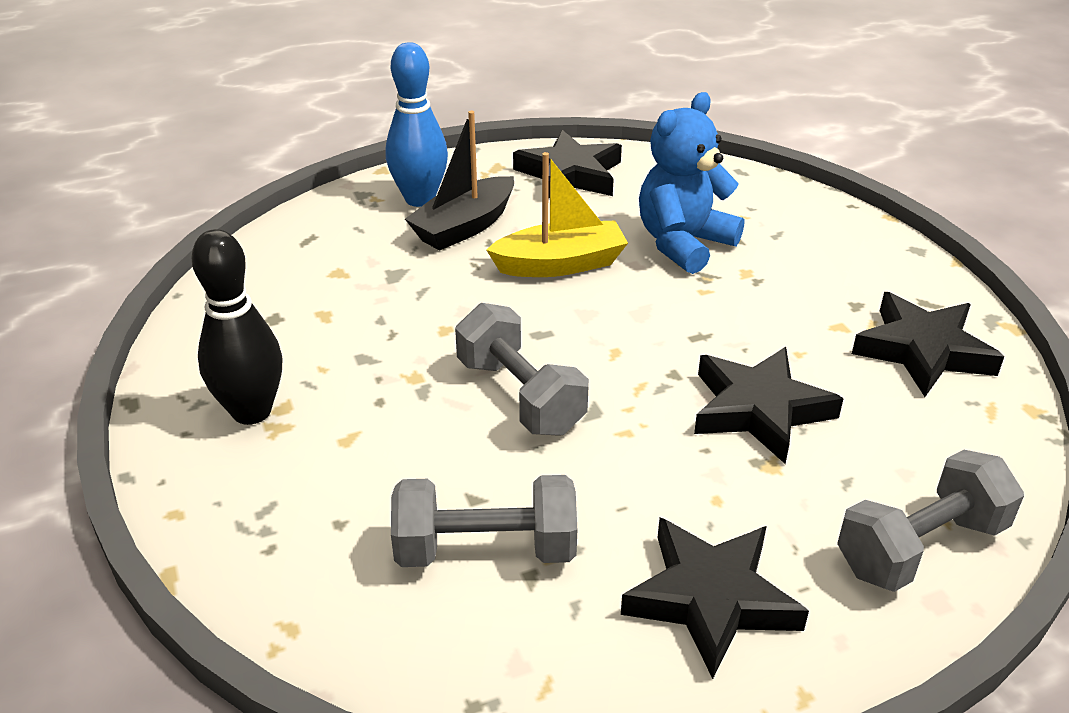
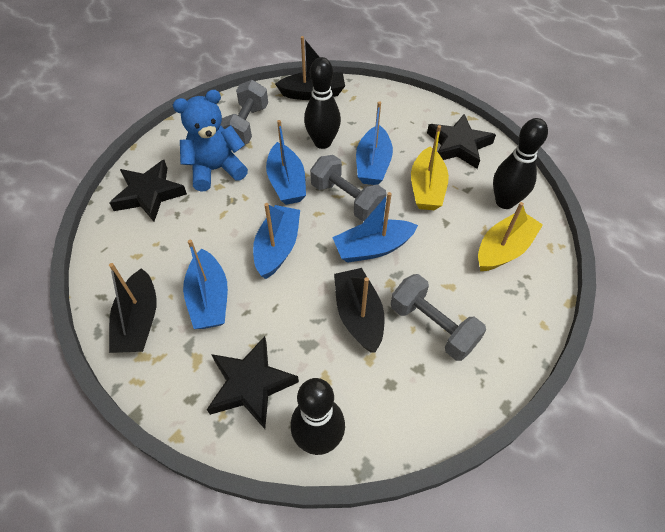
black boat: [405,111,514,251] = 1 -> [109,263,157,353] [275,36,345,100] [334,268,385,353] = 3
black bowling pin: [191,229,283,425] = 1 -> [291,378,345,455] [304,57,341,149] [493,118,548,209] = 3
black star: [513,130,622,199] [621,518,809,679] [694,347,844,464] [852,292,1004,397] = 4 -> [109,160,187,222] [207,336,299,429] [427,114,496,169] = 3
blue boat: none = 0 -> [183,240,228,329] [253,203,300,279] [266,120,306,205] [332,192,418,263] [356,101,393,185] = 5
blue bowling pin: [386,42,448,207] = 1 -> none = 0
yellow boat: [486,152,628,277] = 1 -> [411,125,449,210] [478,202,543,271] = 2

